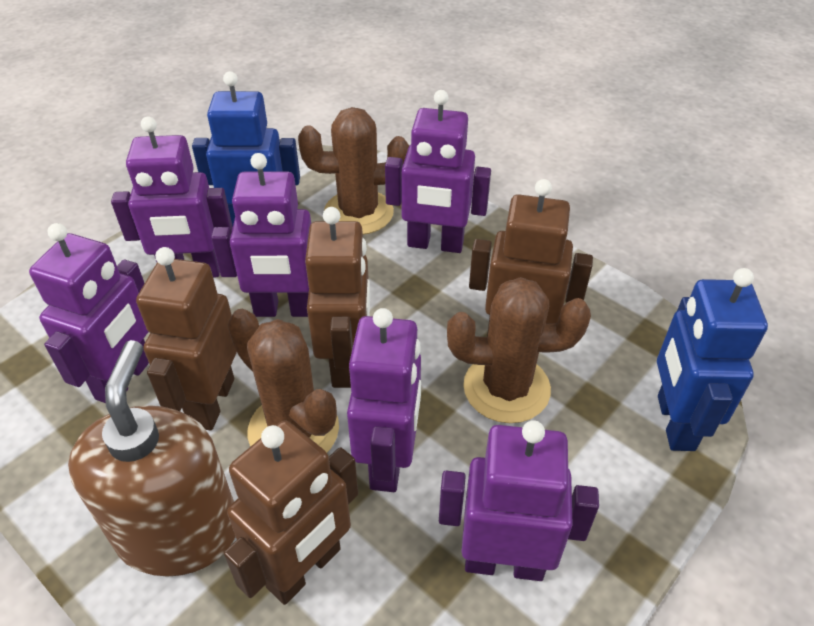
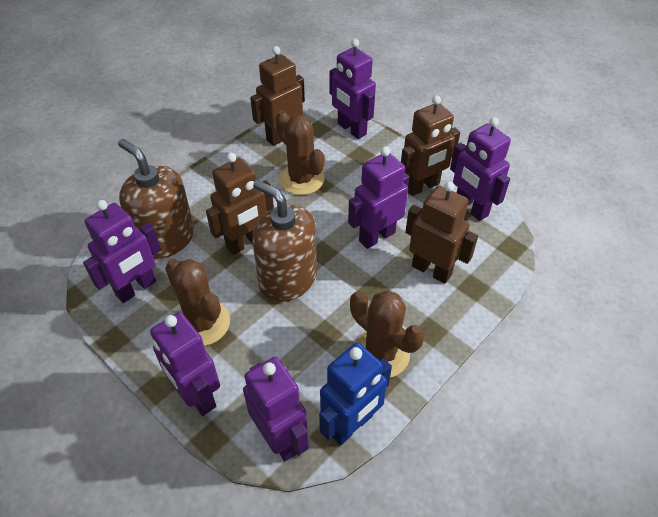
blue robot: [192,71,300,226] [657,268,768,451] = 2 -> [319,343,392,445] = 1
brown soap dispenser: [68,340,236,577] = 1 -> [118,139,194,259] [252,180,317,302] = 2

